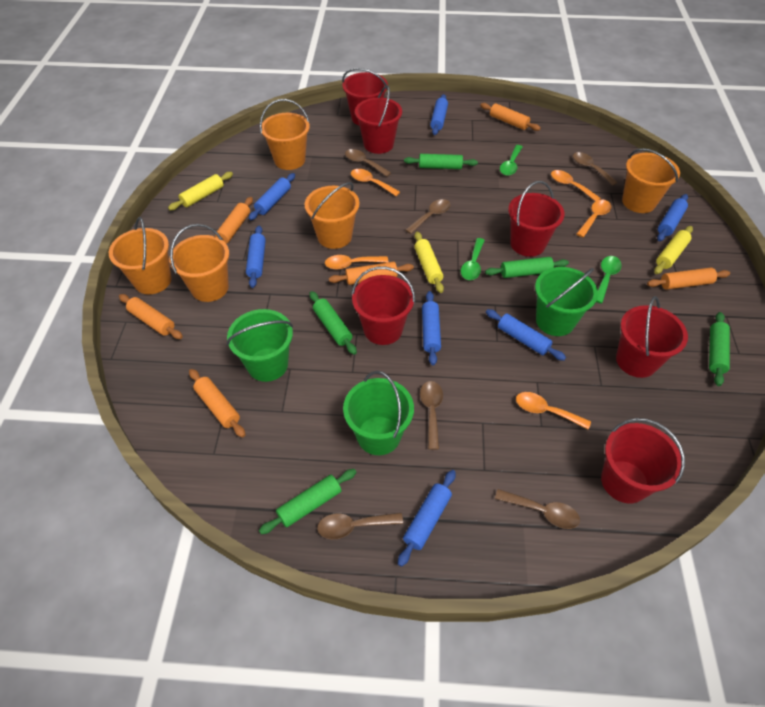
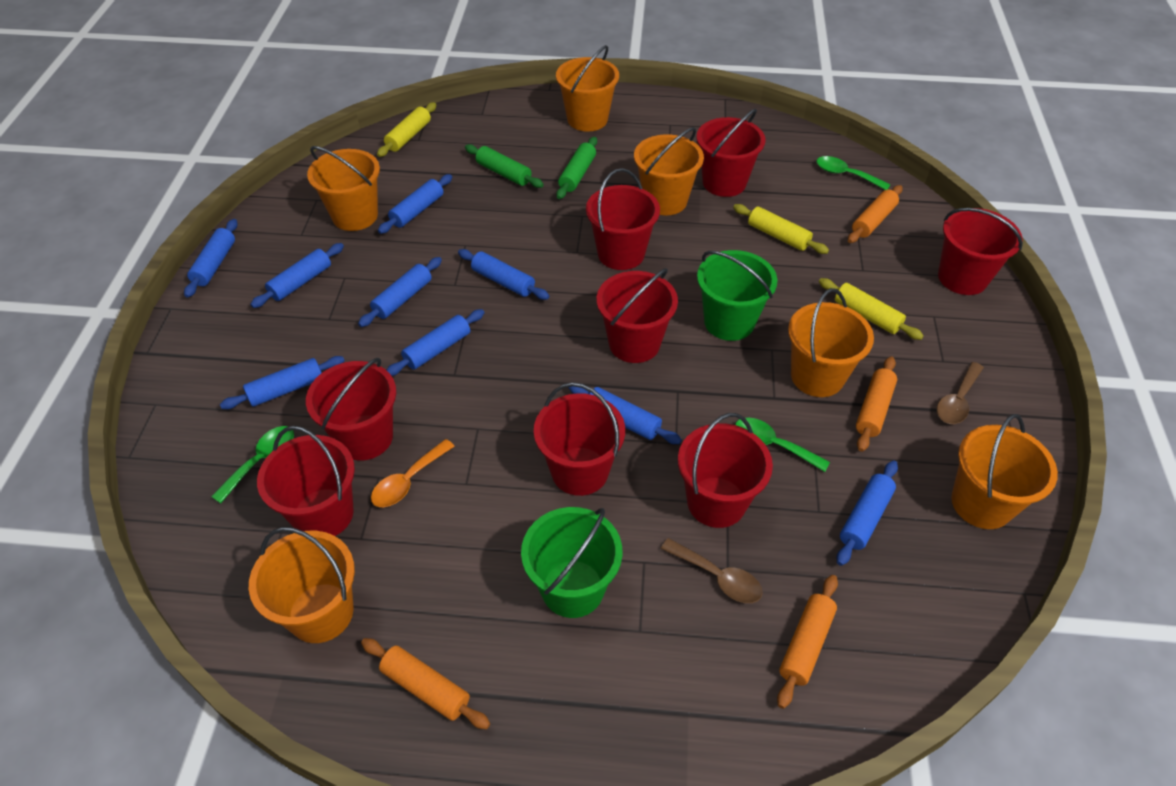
blue rolling pin: [246,226,266,288] [249,173,295,220] [398,470,456,567] [422,291,441,365] [430,94,448,135] [486,309,566,361] [657,194,688,241] = 7 -> [184,219,238,298] [220,356,345,409] [250,243,344,308] [358,257,442,327] [378,174,452,234] [387,309,484,376] [458,249,550,300] [568,386,682,444] [837,460,898,566] = 9
brown spoon: [317,513,403,539] [345,149,391,177] [405,199,451,234] [420,381,443,450] [495,489,580,529] [573,152,618,186] = 6 -> [661,538,762,603] [937,362,984,424] = 2
green bucket: [227,309,293,382] [343,371,414,455] [535,267,598,336] = 3 -> [521,507,622,618] [697,250,777,341] = 2
green rolling pin: [259,469,356,534] [310,291,357,355] [404,154,478,169] [485,257,569,278] [709,312,730,386] = 5 -> [465,144,544,188] [556,137,597,199] = 2
orange bucket: [109,217,172,295] [169,224,229,302] [260,99,310,170] [305,182,359,249] [622,148,680,213] = 5 -> [249,527,355,643] [307,146,380,231] [556,45,619,132] [634,127,704,215] [788,288,874,397] [951,414,1058,529] = 6
orange rolling pin: [119,294,183,339] [189,369,245,438] [215,197,253,244] [329,262,414,285] [480,103,541,131] [647,268,730,290] = 6 -> [361,638,490,729] [777,575,838,709] [848,185,903,243] [856,356,897,452] = 4
orange spoon: [325,255,388,270] [351,169,400,196] [516,392,591,430] [551,170,601,201] [576,200,611,237] = 5 -> [371,439,455,507] = 1
red bucket: [342,68,388,125] [352,266,415,345] [355,85,402,154] [508,181,565,257] [601,418,685,504] [616,296,688,378] = 6 -> [257,426,355,536] [306,358,396,461] [534,382,625,496] [586,168,660,270] [597,268,678,363] [678,413,773,528] [696,109,766,197] [938,208,1023,295] = 8

